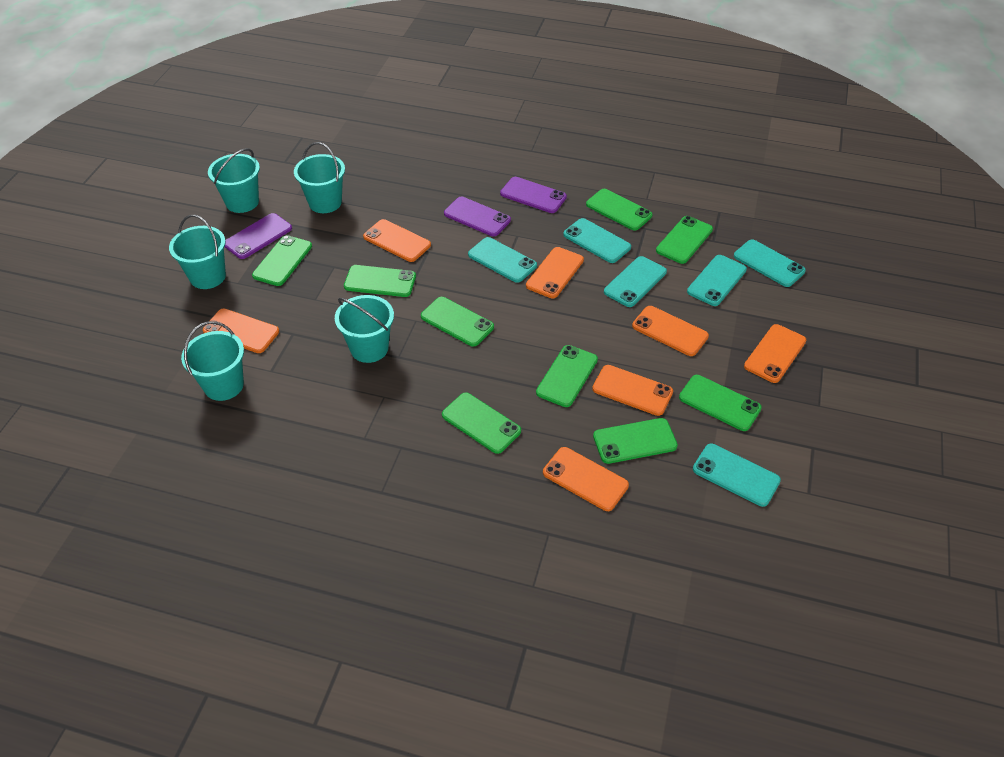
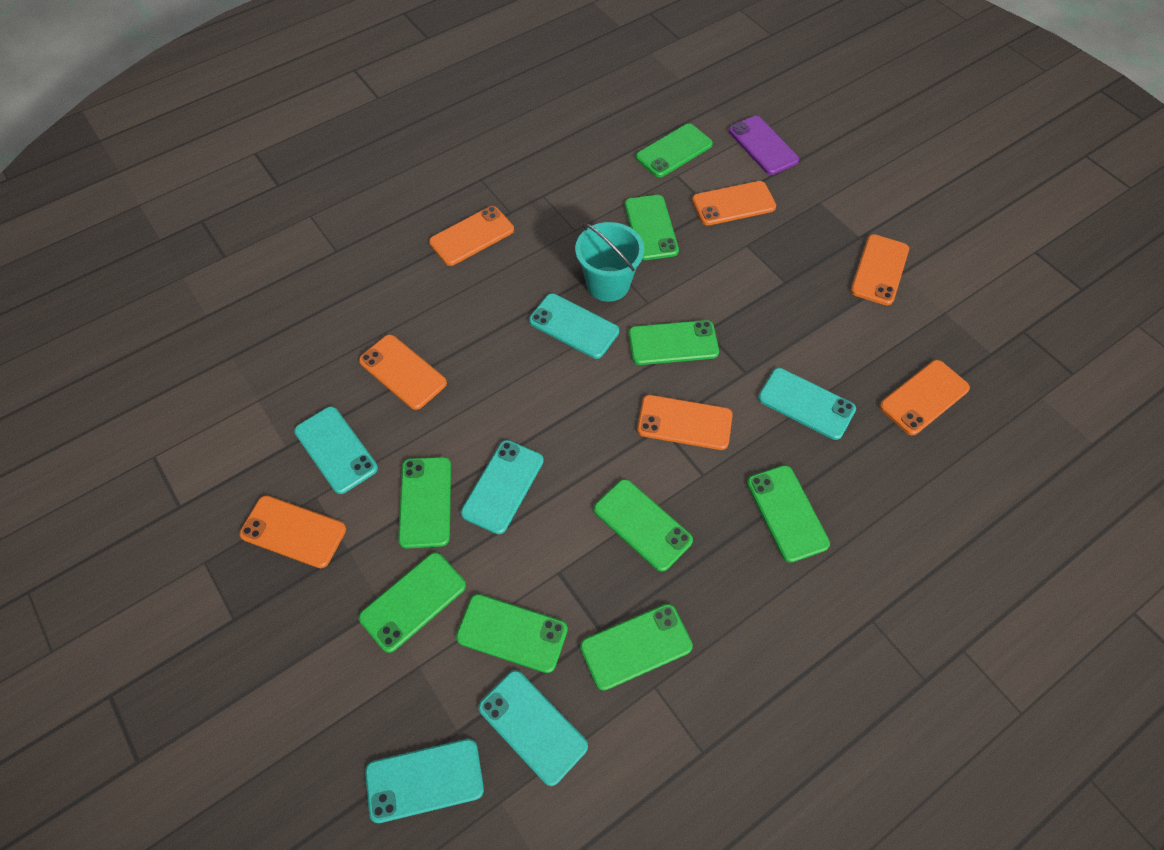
purple phone: [225,213,292,259] [444,197,511,236] [500,177,567,213] = 3 -> [729,116,799,175] = 1
turquoise bucket: [169,215,226,289] [181,321,244,401] [208,148,260,213] [294,142,345,213] [335,295,394,363] = 5 -> [575,222,644,302] = 1

